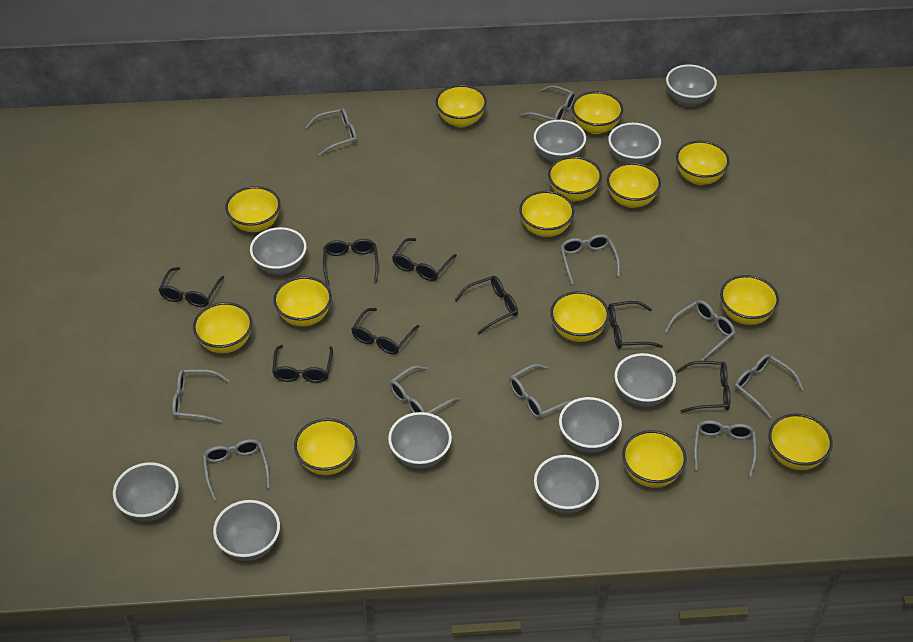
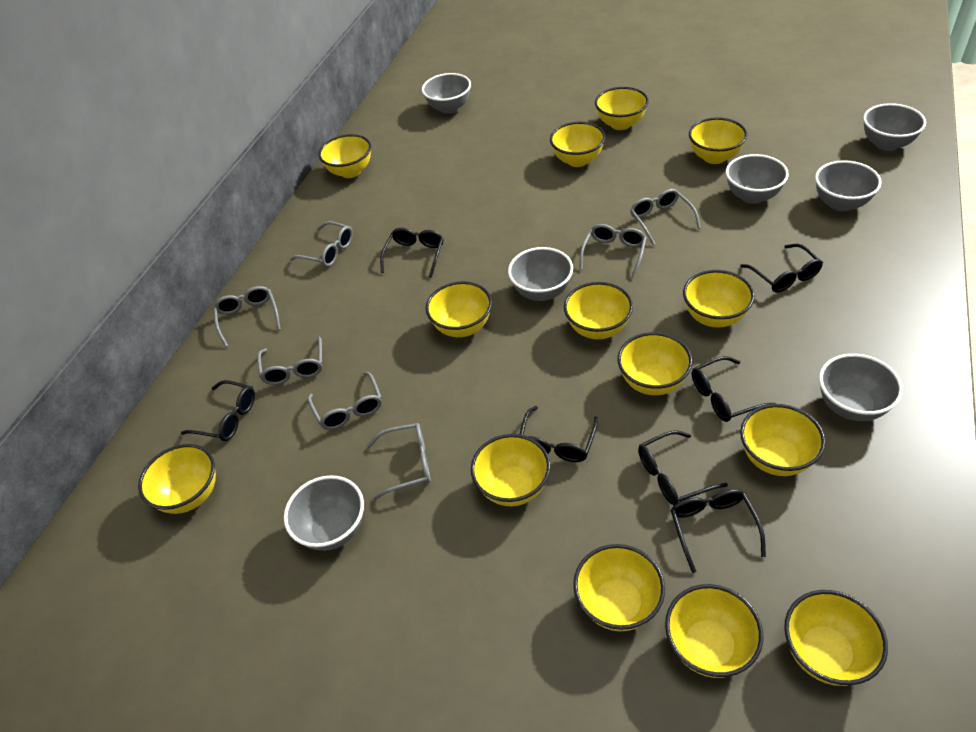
black glasses: [159,267,224,307] [272,345,333,383] [323,239,379,286] [351,308,419,354] [392,238,457,281] [455,276,518,334] [608,301,663,349] [676,361,731,413] = 8 -> [181,380,255,441] [380,228,444,278] [520,406,598,462] [638,430,728,505] [671,489,766,573] [692,356,776,422] [740,243,823,293] = 7
grey bowl: [113,462,179,522] [213,500,280,561] [250,227,307,275] [388,412,452,469] [534,120,586,163] [534,455,599,514] [559,397,622,453] [608,123,661,164] [615,353,676,407] [666,64,717,107] = 10 -> [284,475,364,551] [422,73,471,114] [508,247,573,301] [726,154,789,204] [815,160,882,211] [819,354,903,421] [863,103,926,151] = 7
grey glasses: [172,369,229,423] [203,439,270,501] [306,108,357,156] [390,366,460,413] [509,364,573,419] [521,85,576,120] [560,234,620,284] [665,300,735,361] [694,420,757,477] [735,354,803,419] = 10 -> [213,286,281,347] [257,336,323,385] [290,221,353,267] [308,372,382,430] [367,423,431,500] [580,224,647,278] [630,189,701,245] = 7

